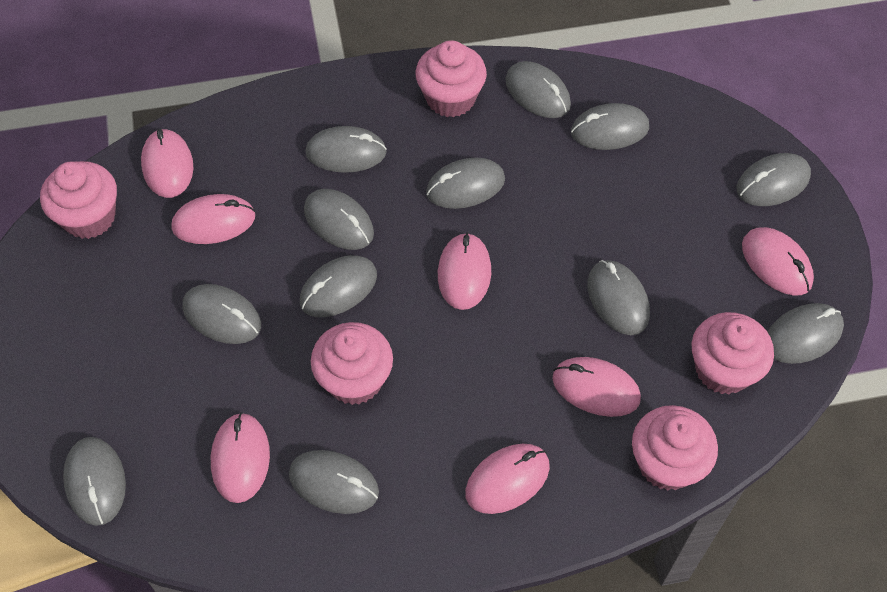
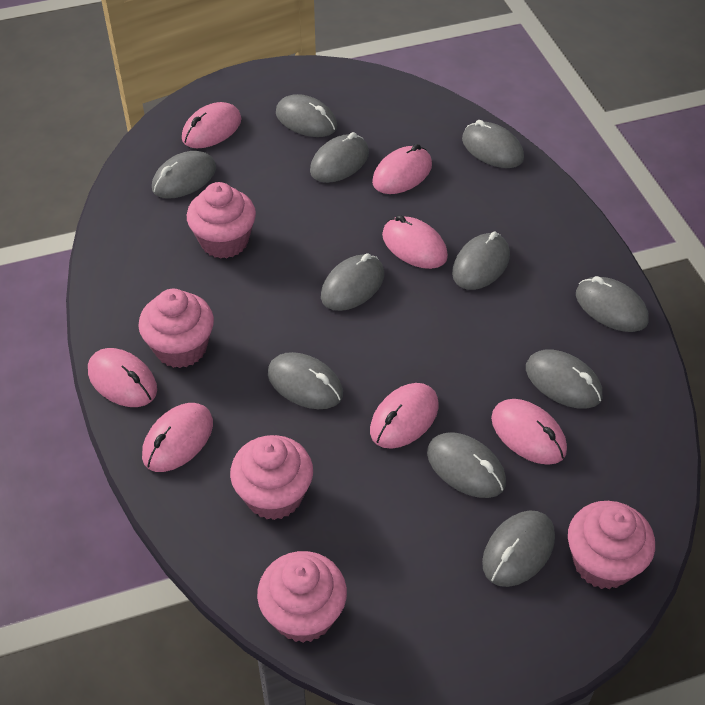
grey mouse: [63,437,126,526] [183,284,261,344] [289,450,379,514] [300,255,377,317] [304,189,374,250] [305,126,387,173] [426,158,505,209] [505,61,571,118] [571,103,649,150] [588,260,650,335] [737,153,811,206] [768,303,844,364] = 12 -> [152,151,216,199] [268,352,343,409] [276,94,337,137] [310,132,369,183] [321,253,384,311] [427,432,506,498] [452,232,510,290] [462,120,524,168] [482,510,555,587] [526,349,602,409] [576,276,649,332] = 11

